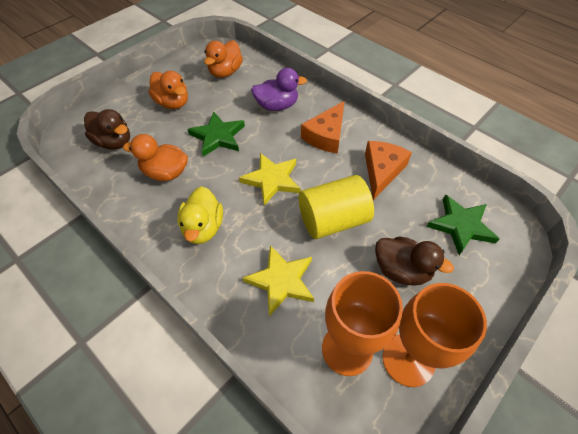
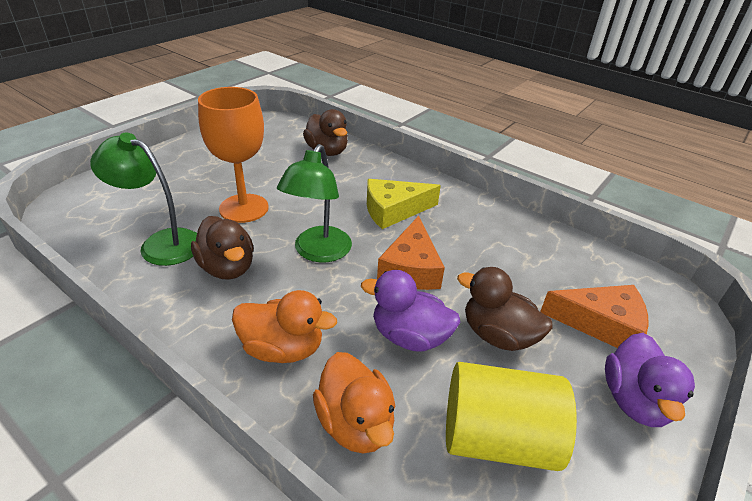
brown duck: [84,109,130,149] [375,237,454,286] = 2 -> [191,216,254,280] [303,109,348,156] [457,267,553,351] = 3
green lamp: none = 0 -> [90,132,197,266] [277,144,352,263] = 2
green star: [187,111,245,157] [427,195,499,255] = 2 -> none = 0
orange duck: [123,134,188,181] [148,71,188,109] [204,40,243,78] = 3 -> [232,290,337,363] [313,352,395,454] = 2
orange goblet: [322,271,403,376] [382,283,487,387] = 2 -> [198,87,269,223] = 1
purple duck: [251,68,307,111] = 1 -> [361,270,460,351] [605,333,695,427] = 2
yellow cheese: none = 0 -> [367,179,441,229] = 1
yellow duck: [177,186,223,244] = 1 -> none = 0
yellow star: [239,153,301,206] [243,246,314,316] = 2 -> none = 0

